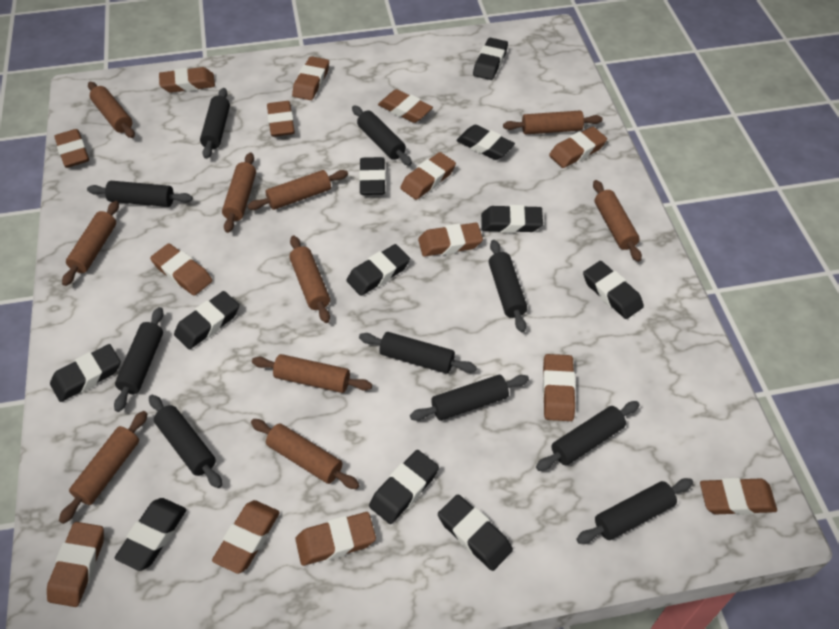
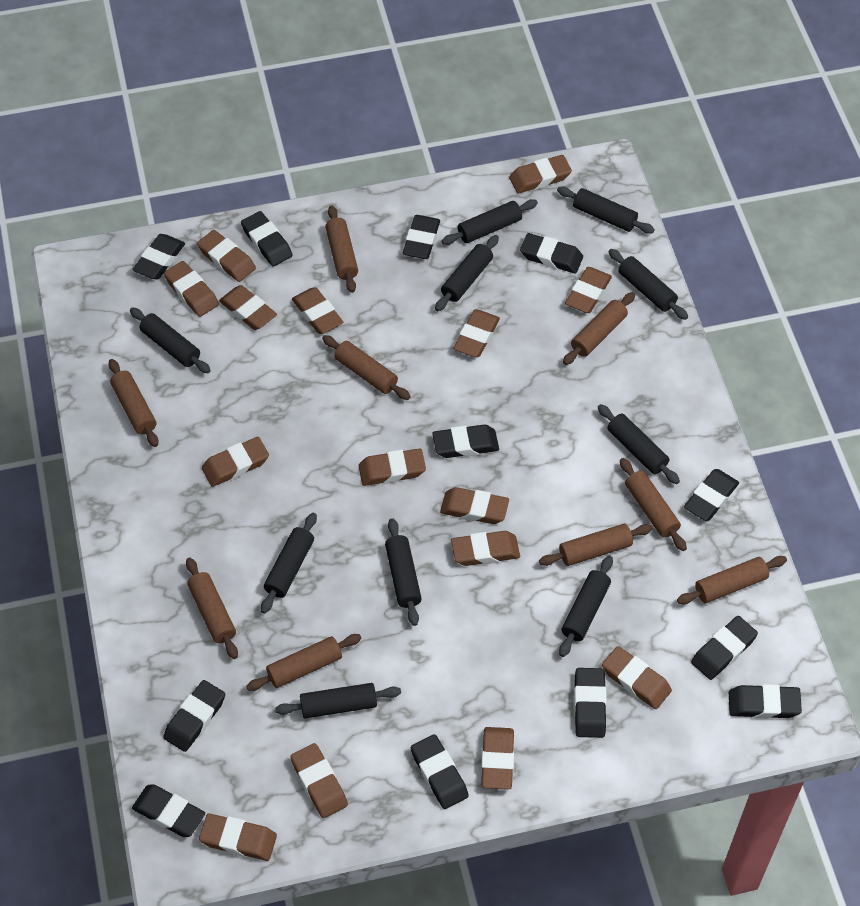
black eraser: [50,344,121,402] [115,498,186,571] [174,291,239,349] [347,244,410,296] [359,157,386,195] [369,450,439,524] [438,494,513,571] [456,125,515,160] [473,37,508,80] [481,205,543,233] [583,261,644,319] = 11 -> [132,234,185,279] [132,784,205,837] [163,680,225,752] [241,211,292,266] [403,215,440,259] [411,734,469,809] [432,424,499,458] [520,233,583,273] [574,668,607,738] [684,469,739,521] [691,616,758,680] [729,684,802,719] = 12
brown eraser: [47,522,104,607] [54,129,89,168] [150,243,213,296] [159,67,215,93] [212,500,280,574] [267,101,295,137] [292,56,329,100] [295,512,376,566] [378,89,433,123] [400,152,456,200] [418,223,483,257] [543,354,576,421] [549,127,607,168] [700,478,777,515] = 14 -> [164,261,219,317] [197,230,256,282] [199,813,277,861] [202,437,269,487] [219,285,277,330] [290,743,348,818] [292,287,343,334] [359,449,426,486] [440,487,509,524] [451,531,520,566] [453,310,500,357] [481,727,514,790] [509,155,572,193] [565,267,612,313] [602,646,672,709] = 15
brown rolling pin: [59,411,147,524] [62,201,119,286] [88,82,135,138] [222,152,256,233] [247,170,348,210] [251,419,359,489] [252,354,372,393] [289,236,330,323] [503,111,603,134] [593,180,642,262] = 10 -> [109,359,158,447] [186,558,238,659] [246,634,362,691] [322,335,410,400] [325,206,358,293] [539,524,653,566] [563,292,635,365] [620,458,687,551] [677,556,787,604] = 9

